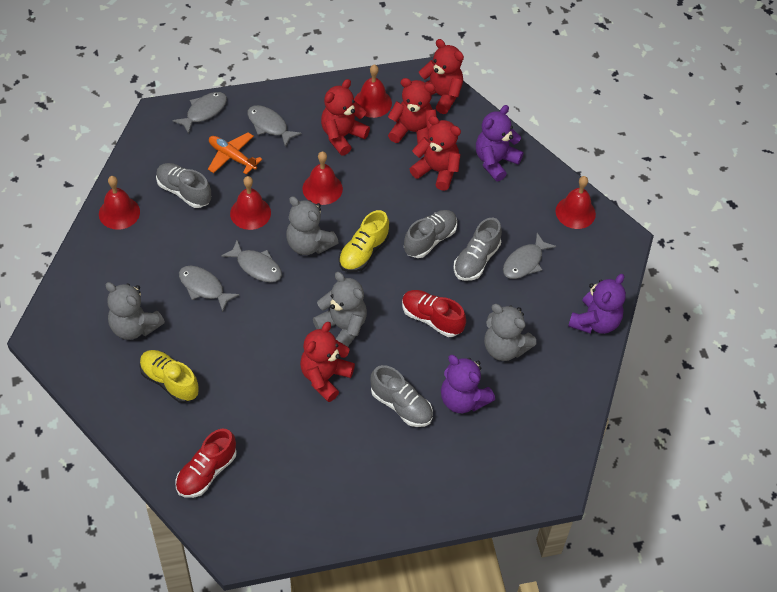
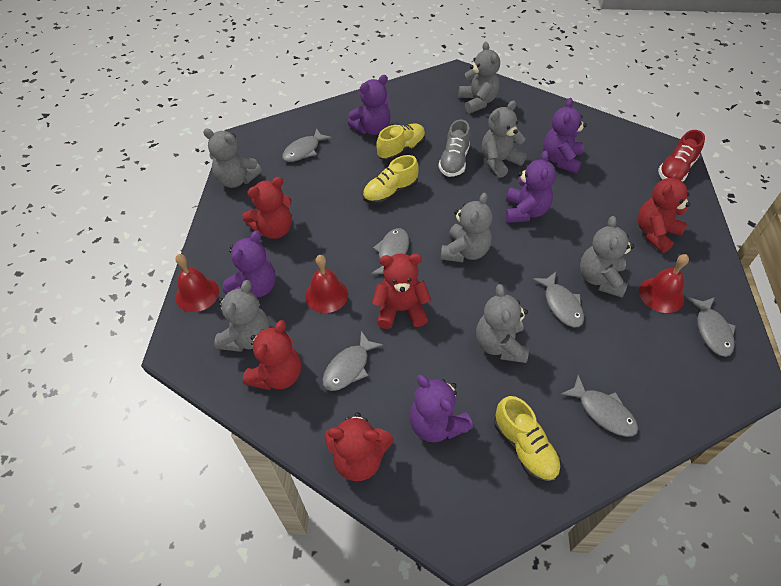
grey fish: [172,92,227,134] [179,266,239,312] [221,240,282,282] [247,105,302,147] [503,233,556,279] = 5 -> [282,128,332,162] [322,331,383,391] [371,228,409,274] [533,272,584,327] [561,375,638,437] [688,297,736,357] = 6
grey shoe: [156,163,211,208] [371,365,433,427] [404,210,457,258] [454,218,502,281] = 4 -> [438,119,470,177] = 1
grey teddy bear: [105,282,165,340] [286,196,339,255] [313,272,367,347] [484,304,536,361] = 4 -> [203,129,262,188] [214,280,270,352] [440,193,492,262] [459,42,500,113] [476,284,529,363] [482,101,527,178] [580,216,634,297] = 7
orange plane: [208,132,262,175] = 1 -> none = 0
purple teddy bear: [441,355,495,413] [476,105,523,181] [568,274,626,334] = 3 -> [223,230,276,298] [348,75,391,135] [409,375,473,442] [505,150,556,223] [543,98,587,173] = 5
red bell: [99,176,140,230] [230,176,271,230] [303,151,343,205] [354,64,392,118] [556,176,596,229] = 5 -> [175,254,219,312] [305,255,348,313] [639,254,689,313] = 3
red shoe: [176,429,236,498] [402,290,466,337] = 2 -> [658,130,705,182] = 1
yellow shoe: [139,350,199,403] [339,210,389,272] = 2 -> [363,155,419,205] [376,123,425,161] [494,396,561,483] = 3

